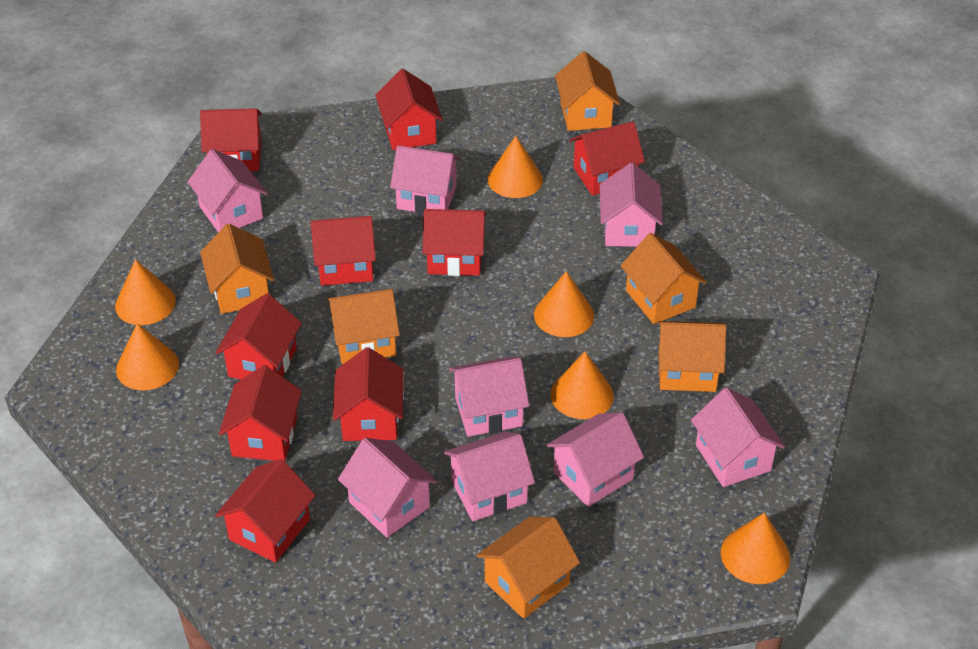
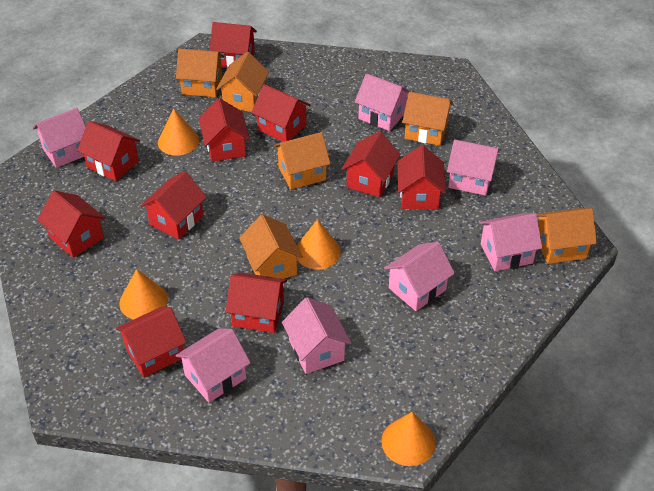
orange cone: [115,259,176,325] [116,323,179,391] [488,136,543,198] [534,271,594,337] [551,352,614,419] [721,513,790,584] = 6 -> [119,269,168,320] [158,109,199,155] [297,219,341,269] [381,412,436,466] = 4
pink house: [188,149,267,232] [338,438,437,537] [390,145,461,214] [444,431,535,521] [449,356,529,437] [547,413,644,507] [599,163,663,247] [691,387,785,487] = 8 -> [33,108,86,168] [175,329,251,403] [282,297,351,374] [355,73,411,131] [384,242,455,311] [447,140,500,196] [479,213,542,271] = 7
red house: [200,108,262,171] [215,459,315,563] [216,293,302,379] [219,365,302,461] [311,216,376,286] [333,347,403,441] [375,69,442,150] [422,209,486,276] [569,121,645,196] = 9 -> [38,190,105,258] [77,121,140,181] [116,306,187,377] [140,171,207,239] [199,98,250,162] [209,22,257,68] [226,272,287,333] [251,84,311,142] [341,131,401,198] [397,145,446,210] = 10

